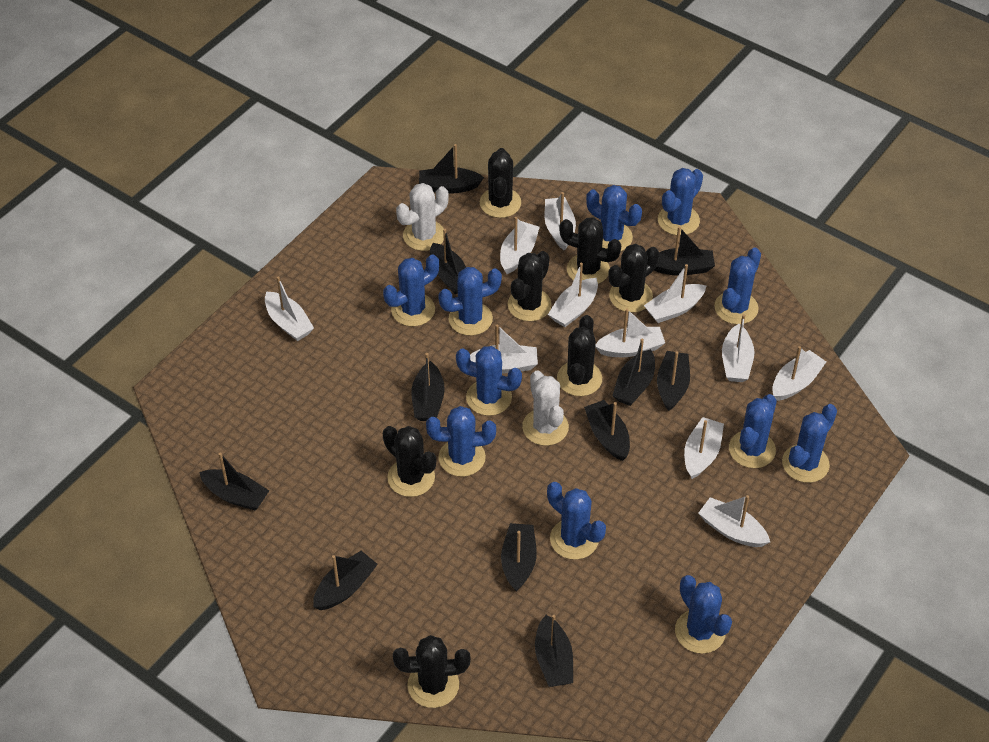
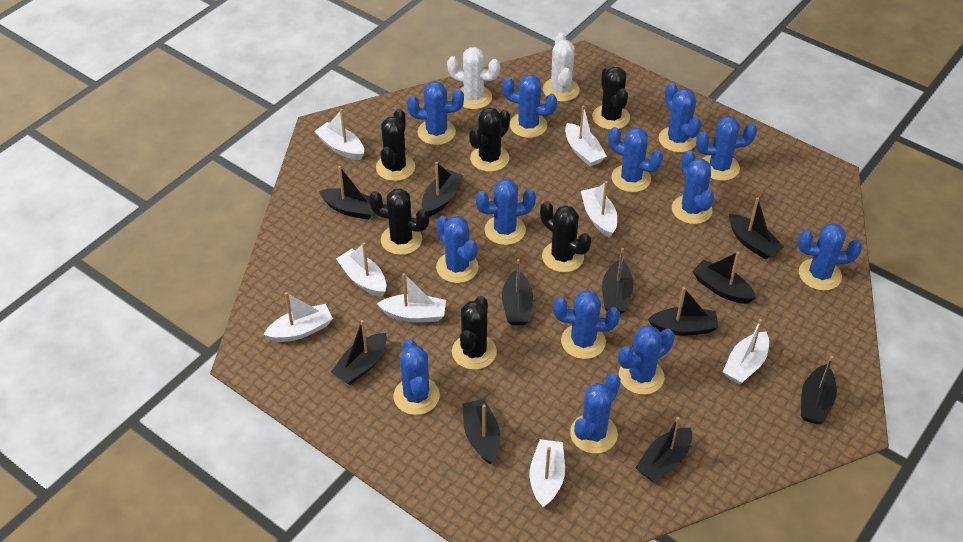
black cactus: [383,426,436,497] [393,635,470,708] [480,148,521,218] [508,251,552,321] [557,315,602,396] [559,218,621,284] [608,244,659,313] = 7 -> [369,189,429,255] [376,109,415,181] [452,296,497,370] [469,107,510,172] [540,201,591,272] [592,67,630,130] = 6
blue cactus: [383,254,439,326] [426,406,496,477] [438,267,502,336] [456,346,522,416] [547,482,606,560] [586,185,642,251] [658,168,703,236] [675,575,732,654] [714,247,761,324] [729,394,777,468] [782,404,837,483] = 11 -> [393,339,440,415] [407,81,464,145] [436,216,479,283] [475,179,536,245] [502,75,557,138] [553,290,620,359] [570,373,621,454] [608,127,663,192] [618,325,675,395] [659,83,702,153] [672,150,714,224] [696,116,757,181] [798,223,862,291] = 13
white boat: [265,276,314,341] [470,324,538,374] [500,217,540,274] [545,192,576,251] [548,263,598,327] [595,308,665,357] [644,264,706,323] [684,417,724,479] [698,495,770,547] [722,314,754,382] [772,346,826,401] = 11 -> [263,292,333,342] [314,109,364,160] [336,242,386,297] [377,273,446,322] [530,439,565,508] [565,105,607,167] [581,181,617,238] [723,319,769,384] = 8

